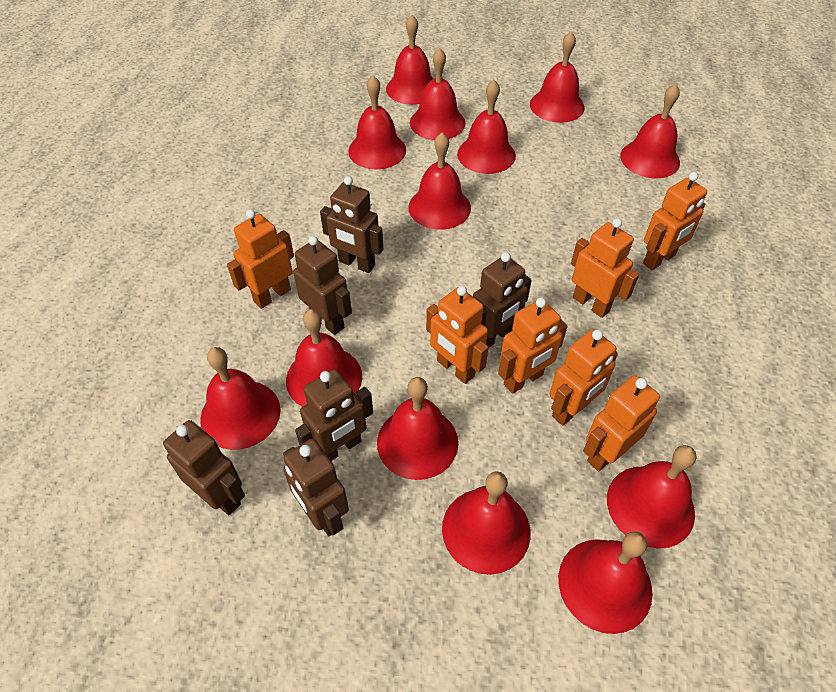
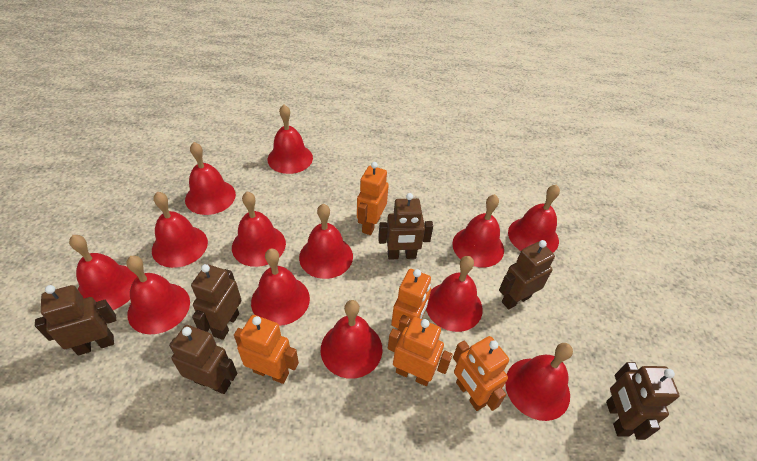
orange robot: [227,209,294,309] [426,286,488,384] [498,297,568,394] [549,329,618,426] [571,218,639,318] [583,375,660,472] [643,172,707,270] = 7 -> [234,315,299,384] [357,162,389,235] [388,317,453,386] [391,269,431,336] [453,336,509,411] = 5

